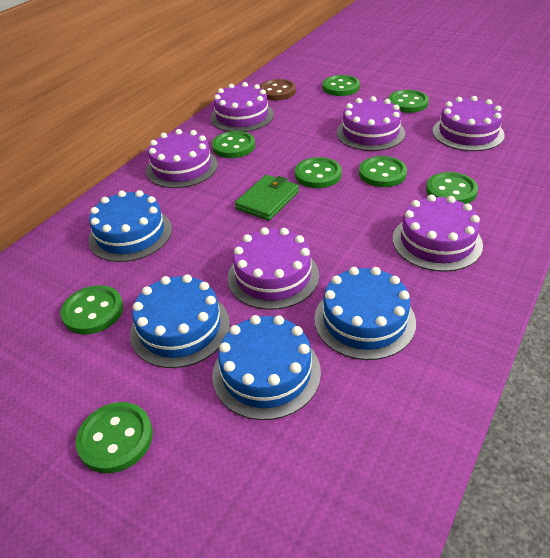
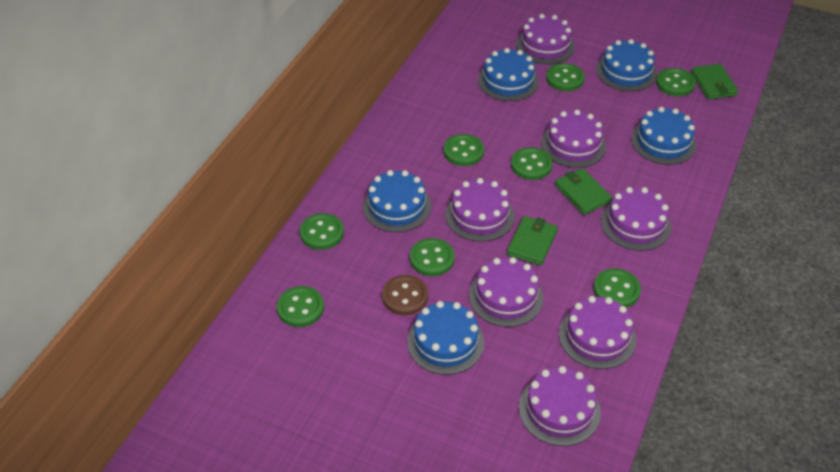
blue cake: [88,190,172,262] [130,274,230,368] [212,315,321,420] [314,267,416,360] = 4 -> [363,170,431,232] [407,301,484,375] [478,48,539,101] [596,39,657,92] [631,107,697,165] = 5
green wallet: [235,175,299,221] = 1 -> [507,216,558,266] [555,168,612,215] [691,64,738,100] = 3
purple cake: [146,129,218,188] [210,82,274,132] [228,227,319,310] [337,96,405,151] [393,195,483,272] [433,96,505,151] = 6 -> [446,178,515,242] [469,257,543,327] [516,14,575,64] [519,366,601,446] [541,110,606,168] [559,296,636,369] [601,187,671,251] = 7

